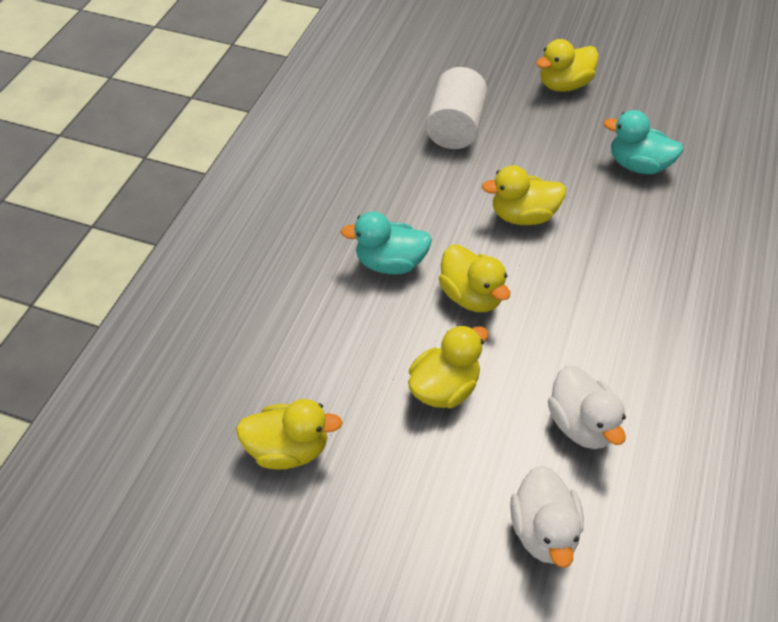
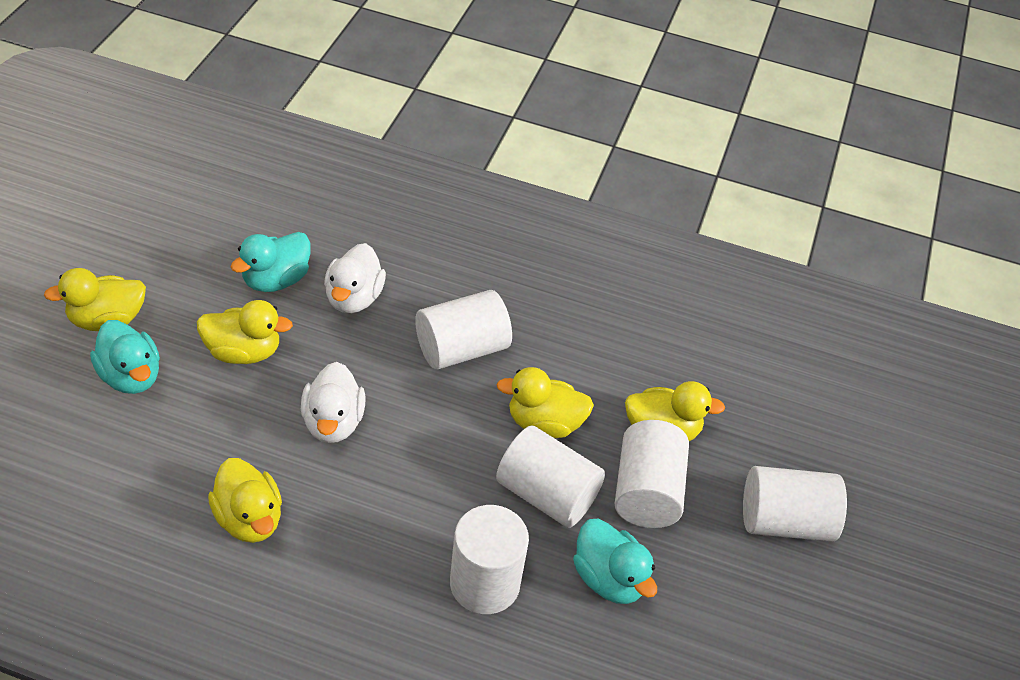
turquoise duck: [341,211,432,274] [603,110,683,174] = 2 -> [90,320,160,394] [231,232,310,292] [573,518,657,604] = 3
white cylinder: [426,67,487,149] = 1 -> [415,290,512,370] [450,505,529,614] [496,425,605,528] [615,420,689,528] [743,466,847,542] = 5

